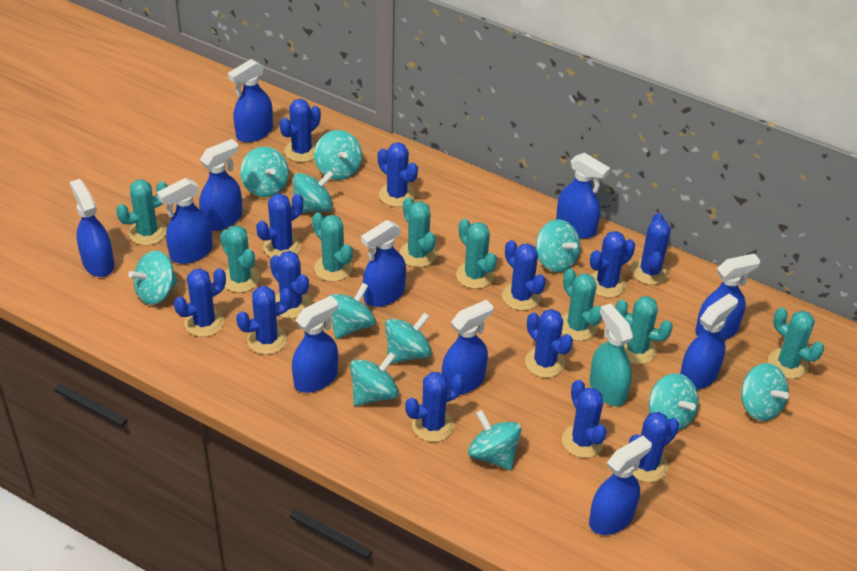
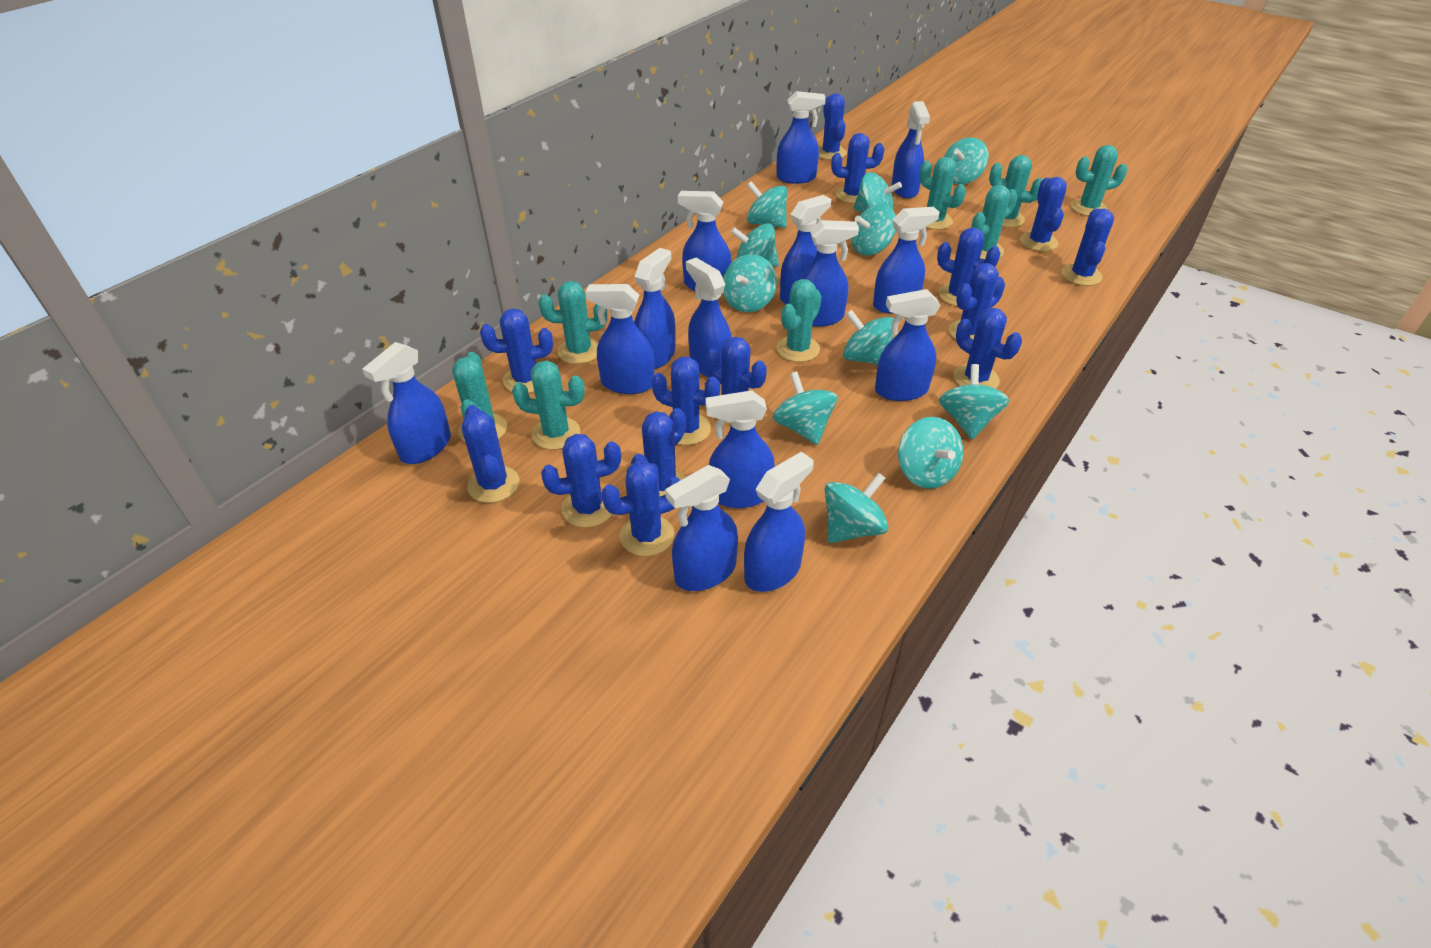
blue cactus: [174,268,226,337] [236,286,293,355] [256,194,303,258] [270,251,311,319] [279,99,321,162] [378,142,418,207] [405,372,464,442] [502,240,546,311] [525,309,573,378] [562,380,607,458] [590,231,635,298] [629,412,679,482] [631,213,671,285] = 13 -> [462,405,520,503] [480,308,553,393] [541,434,621,528] [601,461,680,556] [631,408,686,496] [651,357,720,445] [706,337,767,424] [819,93,847,160] [831,133,884,203] [937,228,1001,306] [949,263,1005,340] [954,308,1022,389] [1020,177,1067,251] [1062,208,1114,286] = 14
blue spray bottle: [70,179,114,277] [157,178,213,264] [199,139,242,231] [228,59,273,142] [292,296,338,393] [361,220,406,307] [442,300,494,395] [556,153,610,238] [589,435,652,535] [680,293,738,390] [695,253,760,340] = 11 -> [362,342,451,464] [585,284,654,394] [634,248,676,369] [665,465,738,591] [678,191,732,291] [686,258,732,378] [705,390,775,508] [744,452,813,592] [776,91,826,184] [780,195,831,304] [800,220,859,327] [873,207,940,313] [875,289,941,401] [891,101,930,198] = 14
turquoise spray bottle: [590,303,633,406] = 1 -> none = 0

